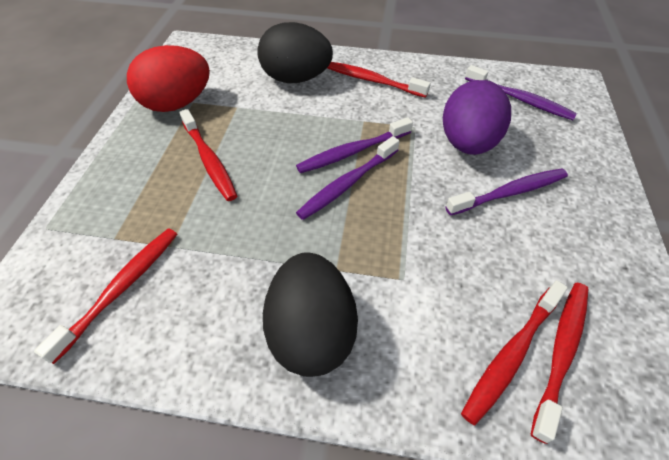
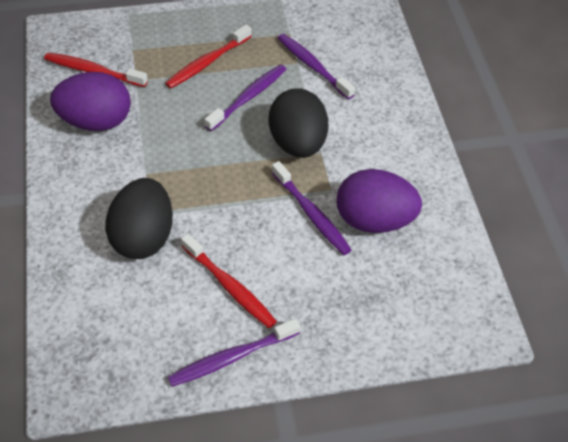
purple egg: [443,80,511,155] = 1 -> [50,72,131,131] [337,169,422,233] = 2
red egg: [127,45,210,112] = 1 -> none = 0
red toothbrush: [34,228,177,364] [180,109,237,201] [327,62,431,98] [461,280,568,425] [531,283,588,444] = 5 -> [44,53,148,87] [165,24,252,89] [181,233,277,328] = 3

